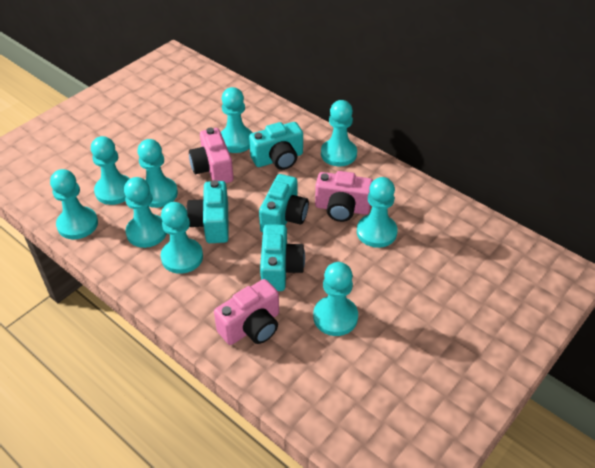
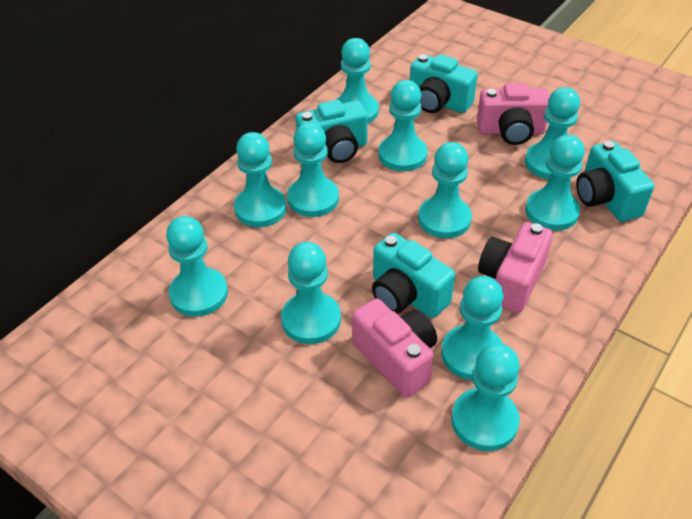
turquoise pawn: [50,169,98,239] [91,136,130,205] [124,177,167,248] [137,139,178,208] [161,202,203,274] [221,87,253,153] [313,262,358,336] [321,100,357,166] [357,177,398,248] = 9 -> [166,216,228,317] [234,132,287,227] [281,242,341,344] [287,122,339,217] [336,38,379,123] [379,80,427,171] [418,142,472,238] [441,276,504,380] [451,343,520,451] [525,87,580,179] [525,135,585,231] = 11

